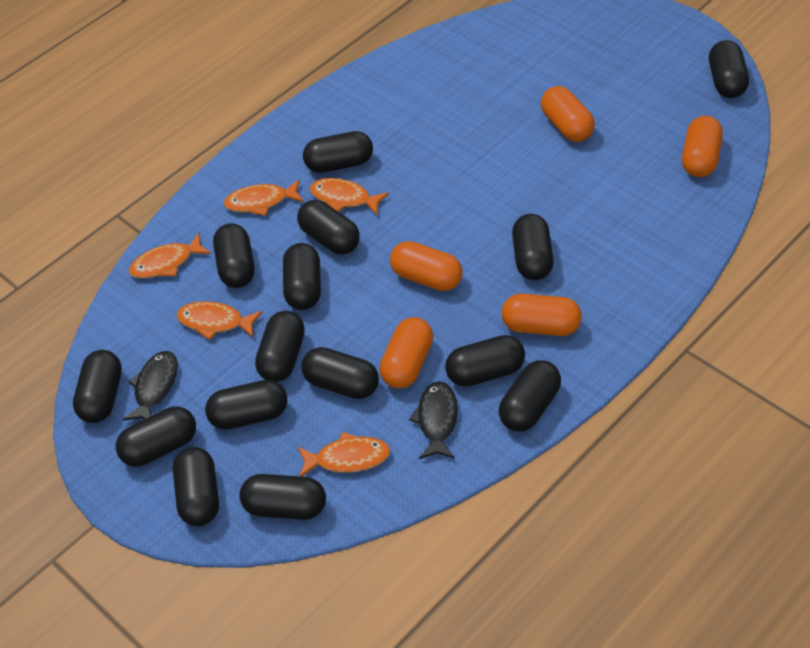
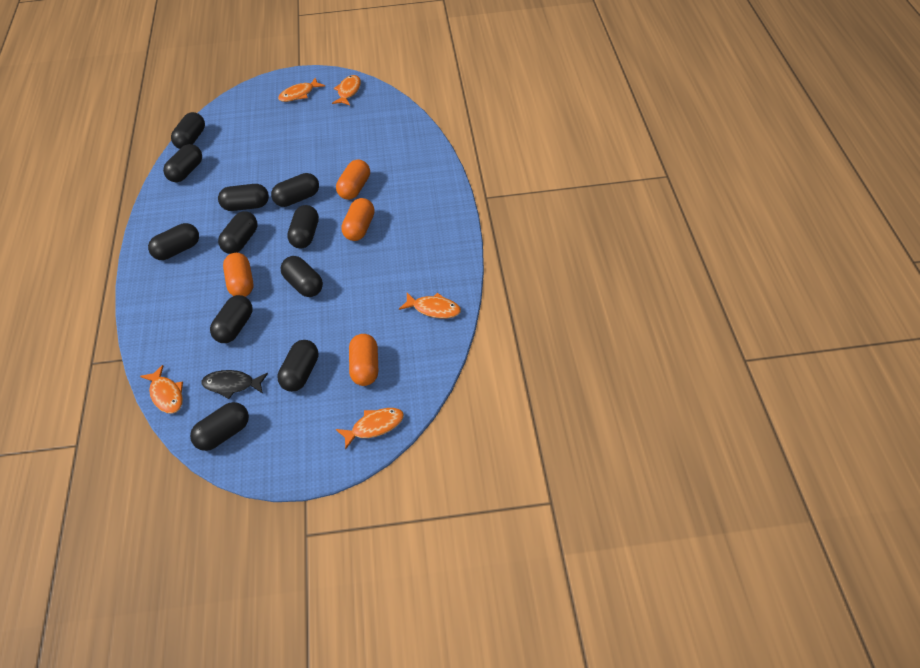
black capsule: [73,350,122,423] [116,406,196,467] [173,447,219,526] [205,380,287,430] [213,223,255,288] [240,474,326,520] [255,311,305,382] [283,243,321,310] [297,200,360,254] [301,347,379,399] [303,131,373,173] [445,335,525,387] [499,360,561,432] [512,214,554,280] [709,40,749,98] = 15 -> [148,223,199,260] [163,144,202,182] [171,112,205,149] [190,402,249,451] [210,295,253,343] [218,184,269,211] [218,211,257,254] [271,173,319,207] [277,340,318,392] [280,256,323,297] [287,205,319,249] = 11
black fish: [122,351,178,421] [409,381,458,459] = 2 -> [201,370,268,399] = 1
orange capsule: [380,317,433,389] [390,241,462,291] [502,294,582,336] [541,86,595,142] [682,116,723,177] = 5 -> [223,253,253,297] [336,159,370,200] [341,198,375,241] [349,334,378,386] = 4

